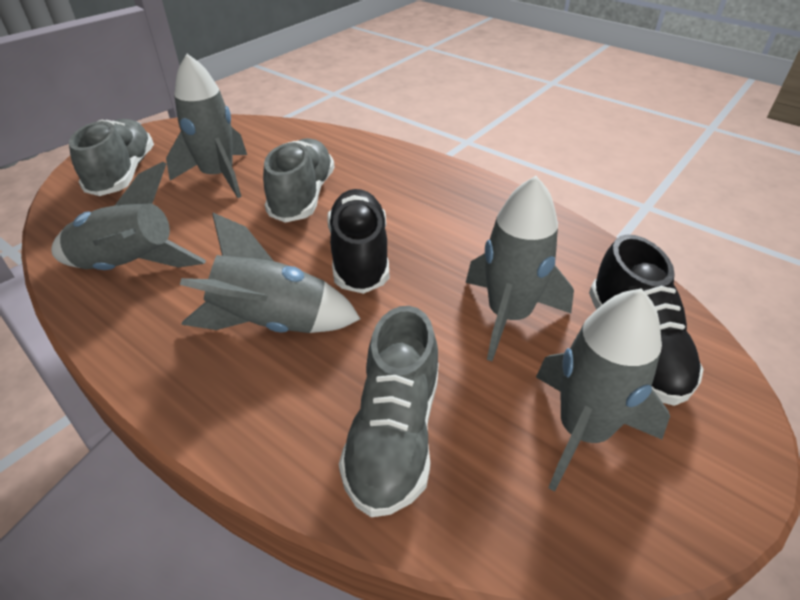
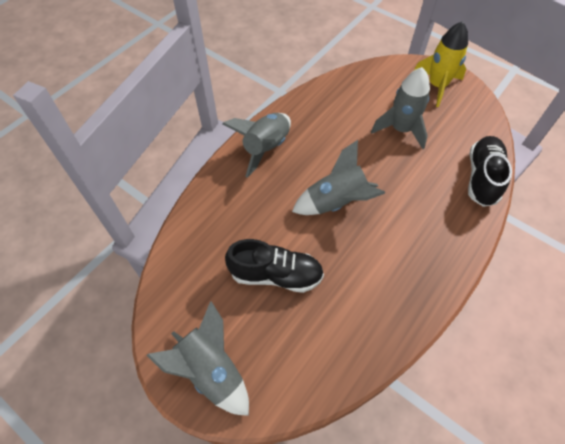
grey rocket: [51,162,206,270] [166,54,247,198] [180,213,360,333] [466,176,574,361] [536,288,670,492] = 5 -> [146,301,249,416] [222,113,291,178] [292,140,385,215] [371,67,430,149] = 4
grey shoe: [69,119,154,196] [263,138,334,223] [339,306,439,517] = 3 -> none = 0
yellow rocket: none = 0 -> [414,21,468,107] = 1

